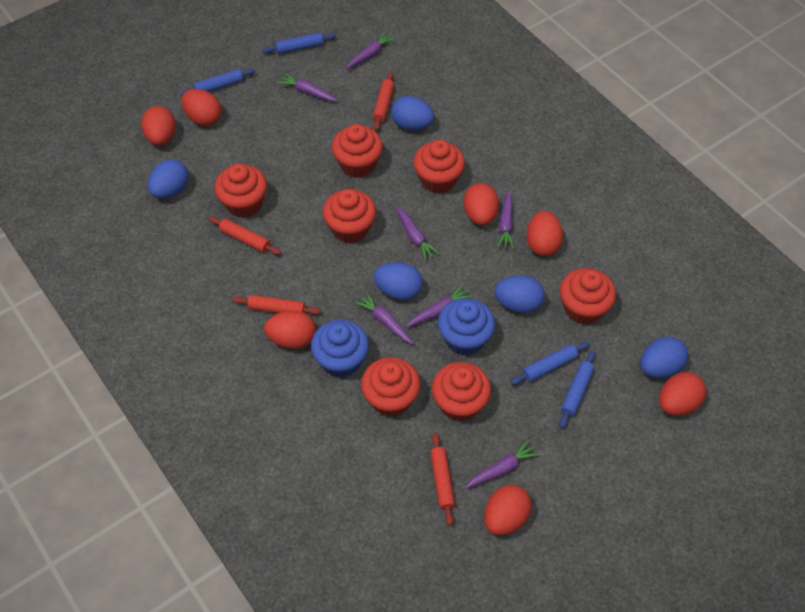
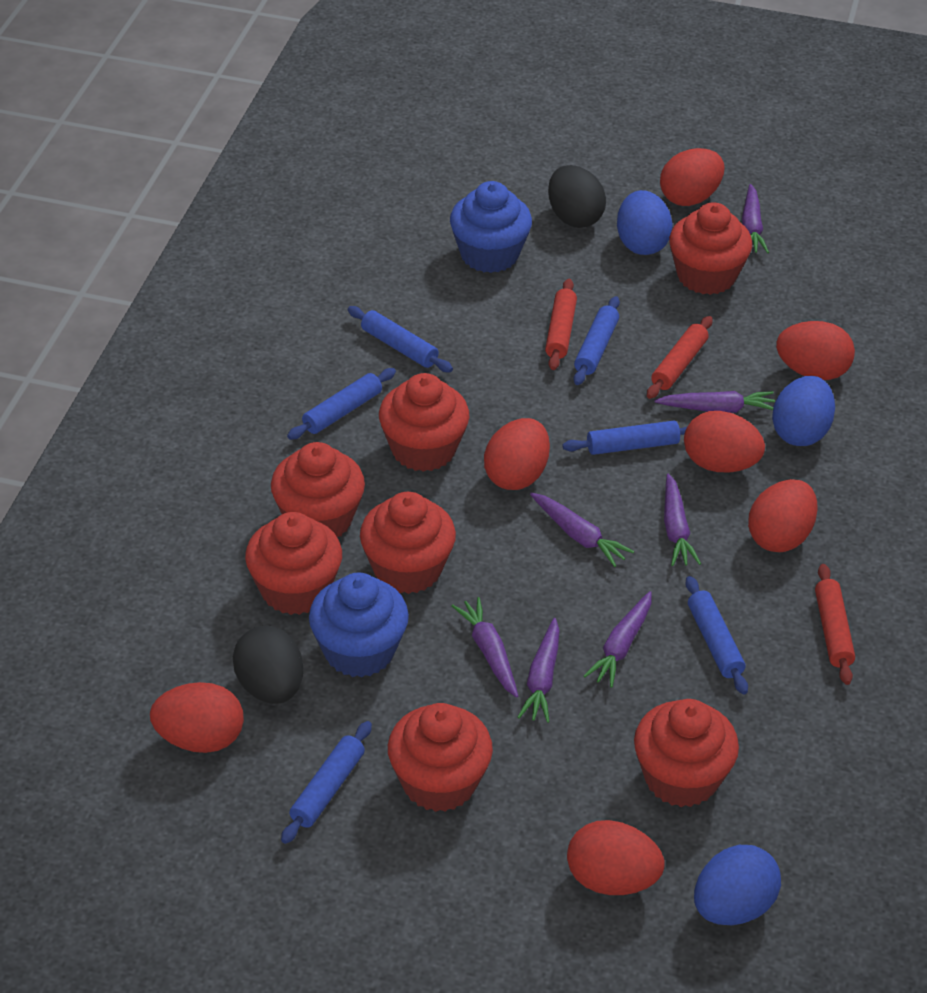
black egg: none = 0 -> [233,625,303,704] [548,165,606,228] = 2
blue egg: [148,159,189,199] [374,262,423,300] [391,96,434,130] [494,275,545,313] [640,337,688,378] = 5 -> [617,190,673,255] [694,845,781,925] [772,376,835,446] = 3
blue rolling pin: [181,68,255,96] [262,32,336,54] [511,342,589,385] [559,351,596,428] = 4 -> [281,721,372,844] [287,368,396,440] [348,306,453,372] [562,421,687,455] [574,296,620,385] [685,576,748,695] = 6
red rolling pin: [209,217,281,255] [232,295,321,315] [373,72,394,131] [430,433,455,526] = 4 -> [545,279,577,370] [647,316,713,399] [815,564,855,685] = 3

